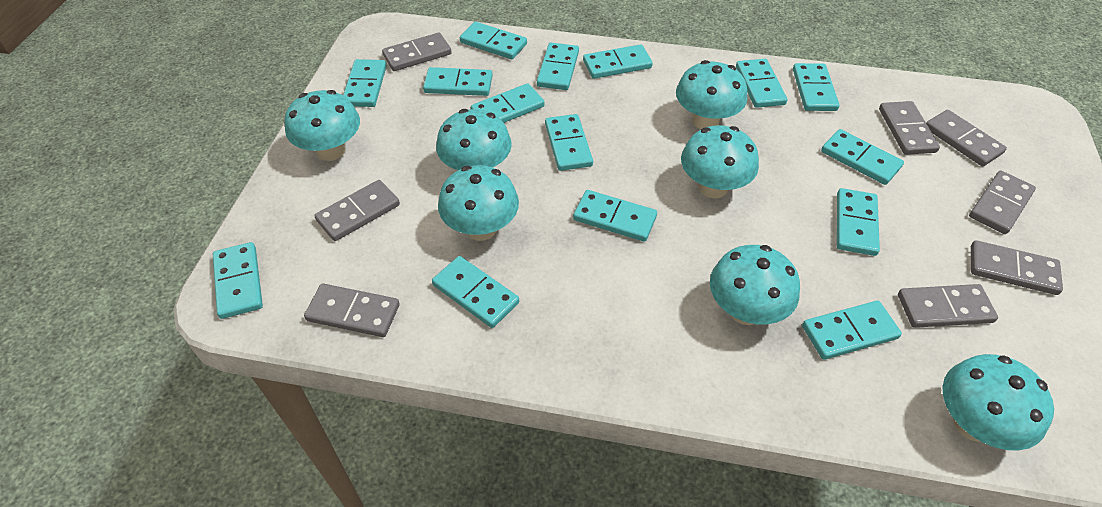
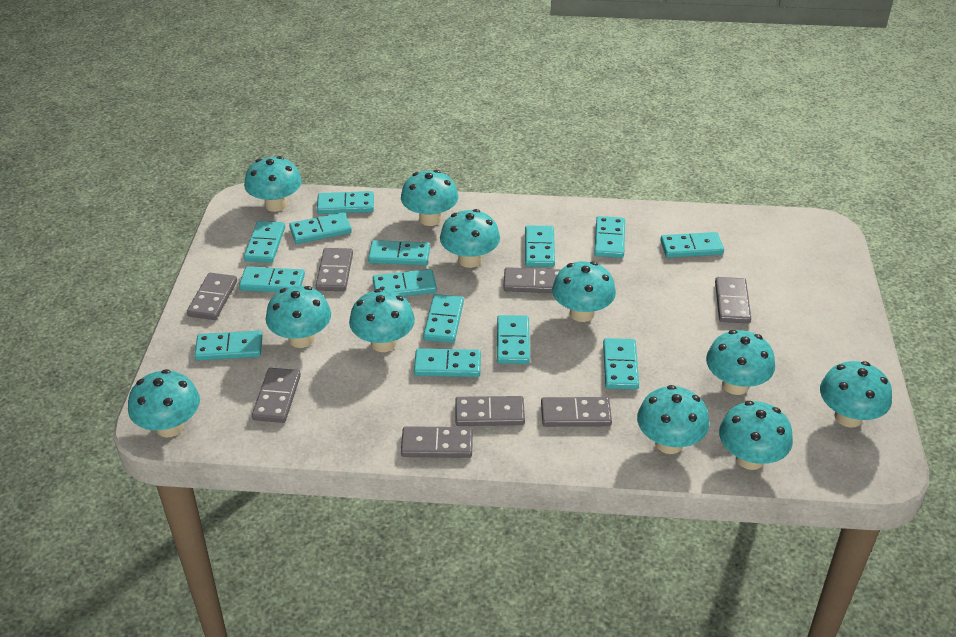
turquoise domino: [213,242,263,319] [343,59,387,107] [423,67,493,96] [432,256,519,328] [460,22,527,59] [471,83,545,123] [537,43,579,90] [545,114,593,171] [573,190,657,242] [583,44,653,79] [736,59,787,108] [793,63,840,111] [802,301,902,360] [821,129,904,185] [837,188,880,256] = 15 -> [194,331,262,360] [239,267,305,292] [244,221,285,263] [289,212,352,244] [317,191,374,214] [368,240,430,265] [373,269,437,296] [414,349,481,377] [423,294,464,343] [497,315,530,364] [525,225,555,267] [594,216,625,258] [603,338,639,390] [660,232,724,258] = 14
turquoise mushroom: [285,90,360,161] [436,109,512,170] [438,165,519,241] [676,60,747,129] [681,125,759,198] [710,245,800,325] [942,354,1054,451] = 7 -> [128,369,200,438] [244,156,302,212] [266,286,331,348] [349,289,415,352] [401,170,458,226] [440,209,500,268] [552,261,616,322] [637,385,709,454] [706,330,775,395] [719,401,793,470] [820,361,892,427] = 11

